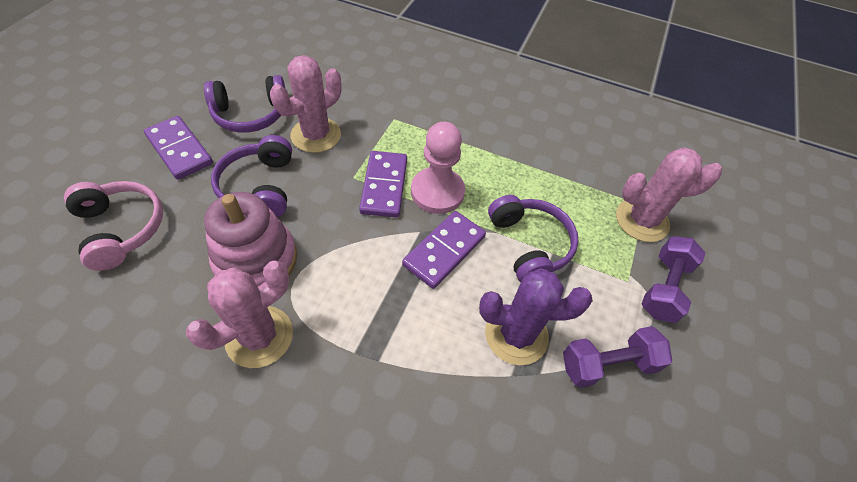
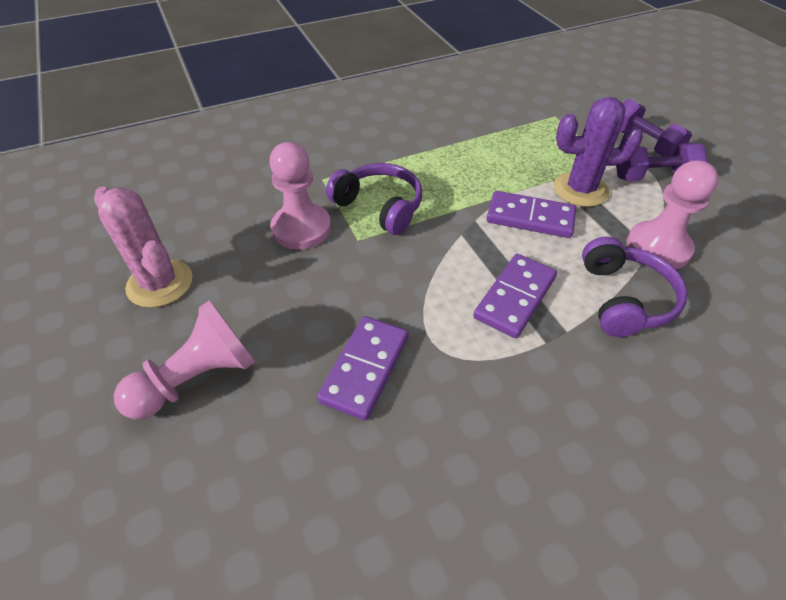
pink cactus: [186,261,293,368] [270,55,342,153] [616,147,722,242] = 3 -> [94,187,193,308] = 1
pink headphones: [64,181,163,271] = 1 -> none = 0
pink pawn: [411,122,465,214] = 1 -> [114,300,255,419] [269,142,331,250] [626,160,719,269] = 3
pink stacking toy: [204,192,297,287] = 1 -> none = 0
purple headphones: [204,75,286,133] [211,135,292,217] [488,195,579,282] = 3 -> [326,163,422,235] [582,236,688,337] = 2

